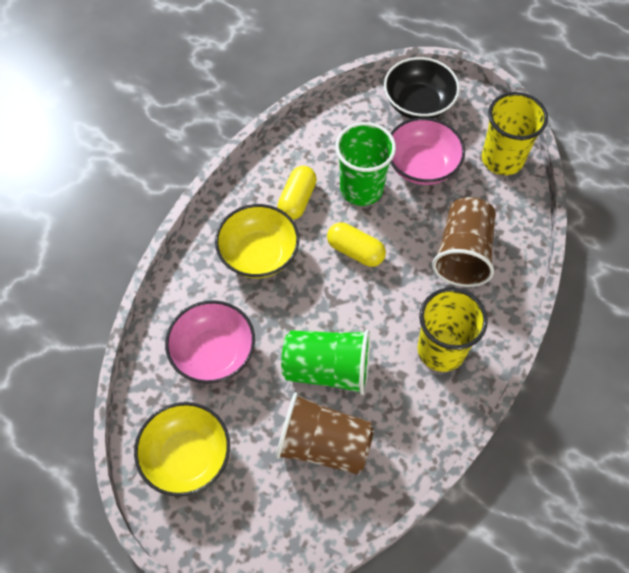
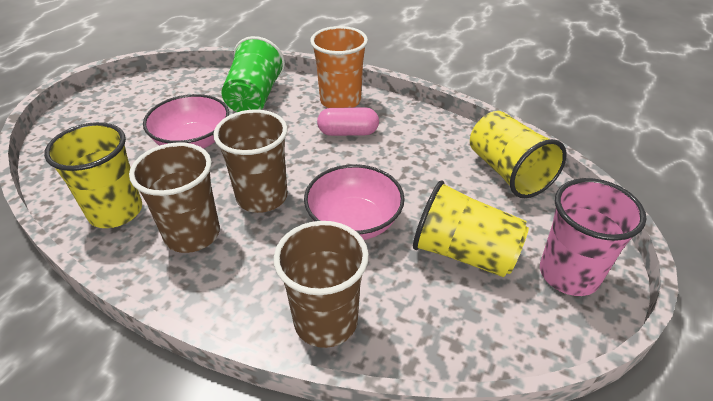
black bowl: [384,57,460,119] = 1 -> none = 0
brown cup: [275,392,374,474] [432,197,496,287] = 2 -> [129,142,220,253] [213,109,288,213] [274,221,369,348] = 3
green cup: [281,330,370,395] [335,122,396,206] = 2 -> [222,36,285,112] = 1
orange cup: none = 0 -> [310,26,368,108] = 1
pink capsule: none = 0 -> [317,107,379,136] = 1
pink cup: none = 0 -> [540,178,647,296] = 1
yellow bowl: [134,402,230,497] [215,204,299,278] = 2 -> none = 0
yellow capsule: [277,166,317,220] [327,222,386,267] = 2 -> none = 0
yellow cup: [418,288,488,372] [482,92,548,175] = 2 -> [44,122,142,228] [413,180,529,277] [470,111,567,198] = 3

